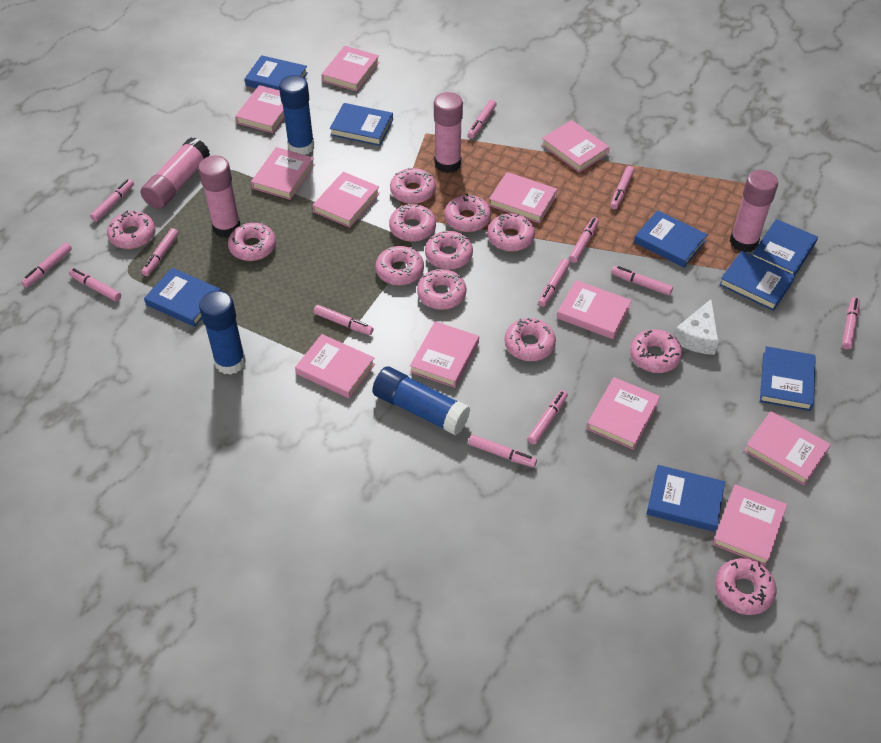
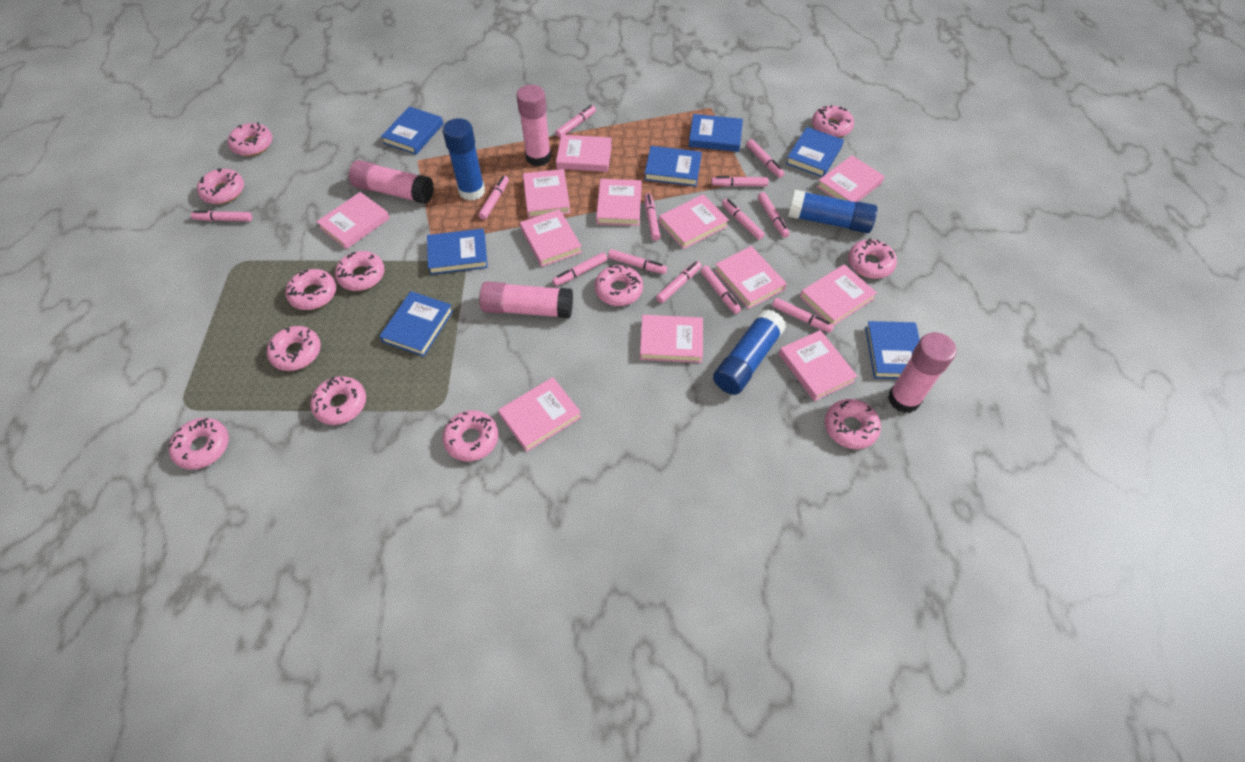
blue book: [144,268,221,327] [245,55,308,90] [330,103,393,146] [634,210,708,268] [647,465,725,532] [719,251,795,311] [753,219,818,275] [760,346,816,411] = 8 -> [380,291,453,357] [381,106,443,155] [427,229,488,275] [644,146,702,186] [689,114,743,152] [786,127,844,177] [865,321,920,379] = 7
white cheese: [674,299,719,355] = 1 -> none = 0

